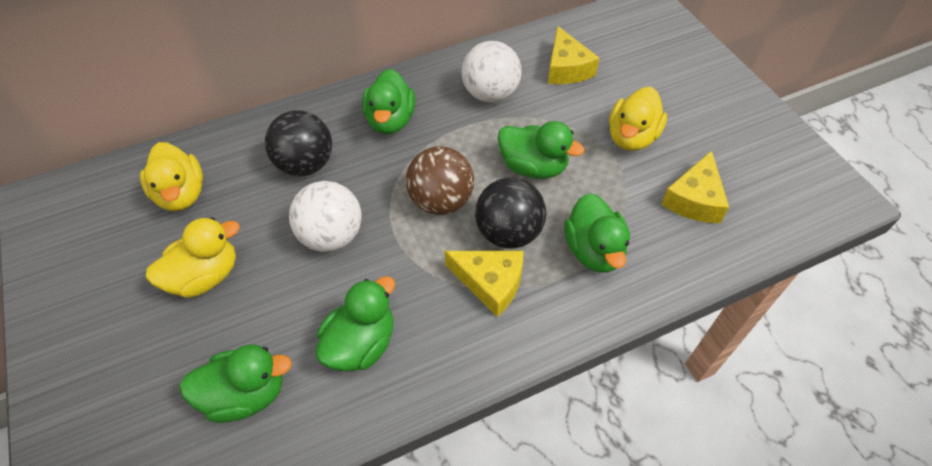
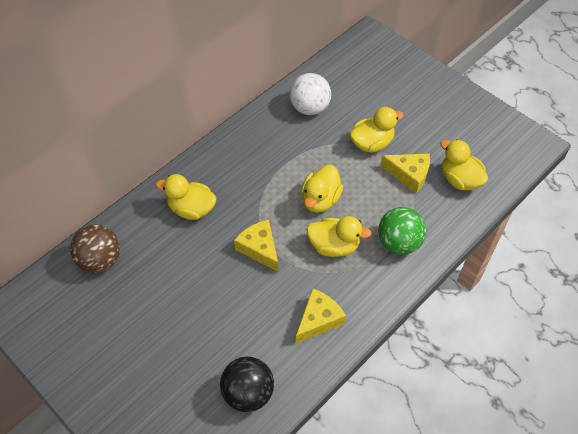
black ball: [265,110,332,176] [475,178,546,249] = 2 -> [220,357,274,412] = 1
green ball: none = 0 -> [378,207,426,254] = 1
green duck: [179,345,292,423] [316,276,395,372] [362,69,415,134] [498,121,584,179] [564,193,630,273] = 5 -> none = 0
white ball: [289,181,362,252] [462,41,522,103] = 2 -> [290,73,331,115] = 1
yellow duck: [140,142,203,211] [146,217,240,298] [609,87,667,151] = 3 -> [156,174,217,220] [302,165,343,213] [306,216,372,257] [349,107,404,152] [440,140,488,191] = 5

